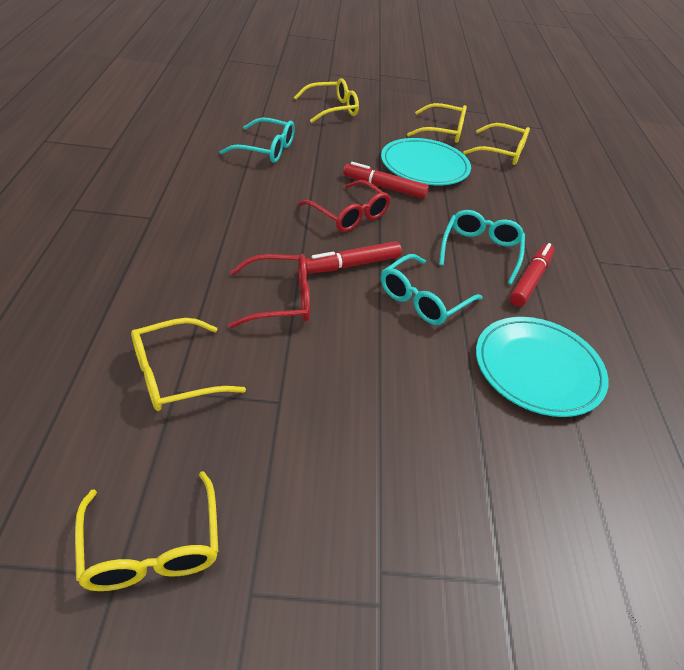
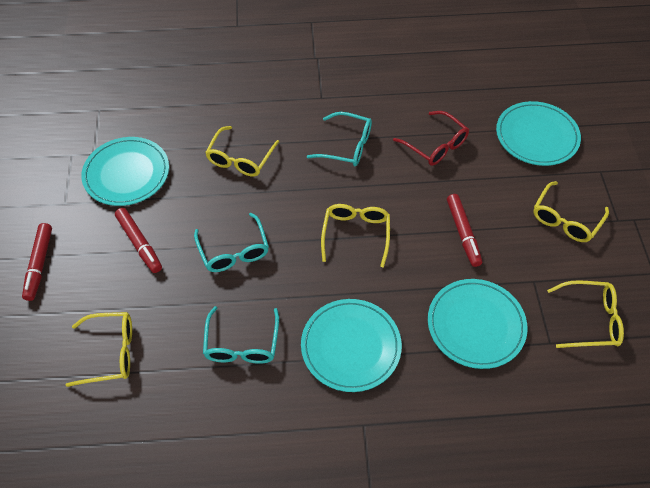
red glasses: [229,254,310,328] [297,180,391,232] = 2 -> [393,111,469,166] = 1
turquoise plate: [381,138,471,186] [476,317,609,417] = 2 -> [81,137,169,206] [301,299,402,392] [428,279,528,369] [496,101,581,166] = 4

